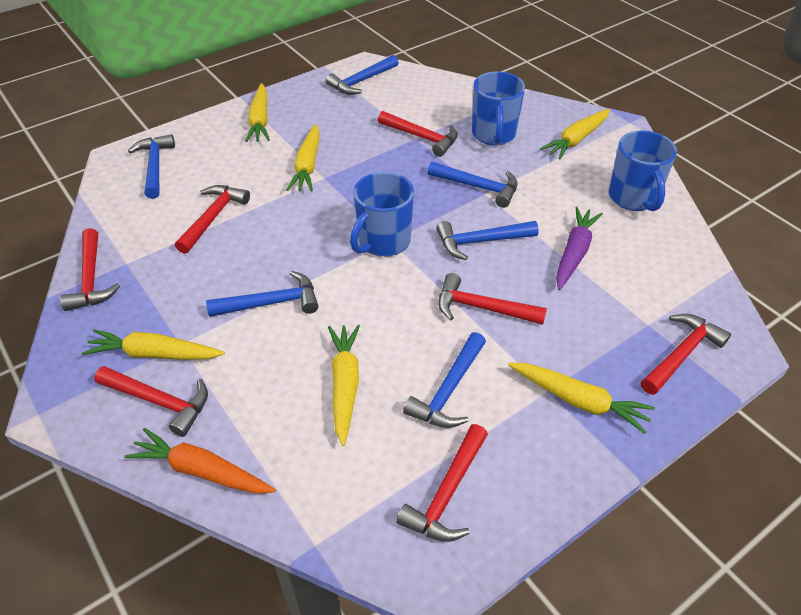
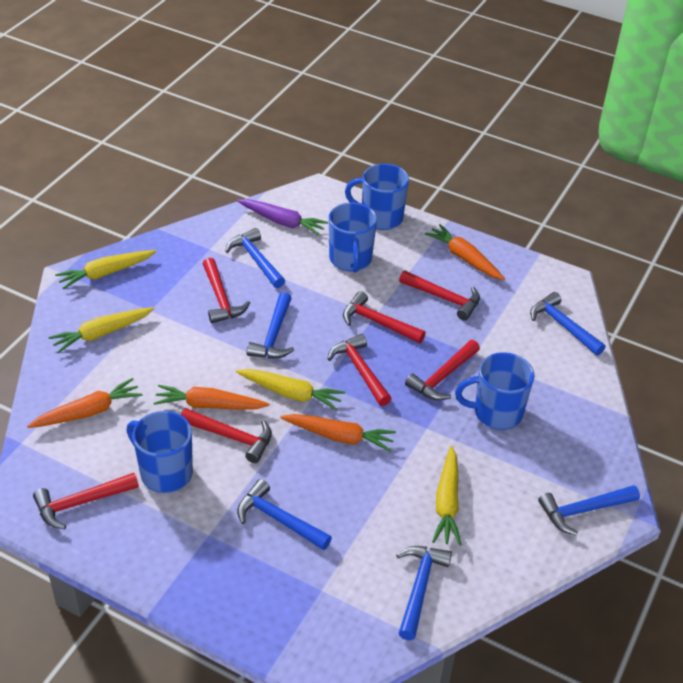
blue mug: [350,172,414,257] [472,71,525,146] [609,131,677,211] = 3 -> [127,411,193,493] [329,203,377,273] [345,164,409,230] [455,352,534,430] = 4
orange carrot: [124,428,276,494] = 1 -> [27,378,143,428] [154,385,269,410] [280,414,396,452] [425,224,505,280] = 4
yellow carrot: [82,329,225,360] [245,83,270,142] [286,124,320,192] [328,325,360,446] [508,363,655,434] [540,109,610,159] = 6 -> [48,307,154,353] [55,250,156,289] [236,369,345,411] [432,446,461,546] = 4

